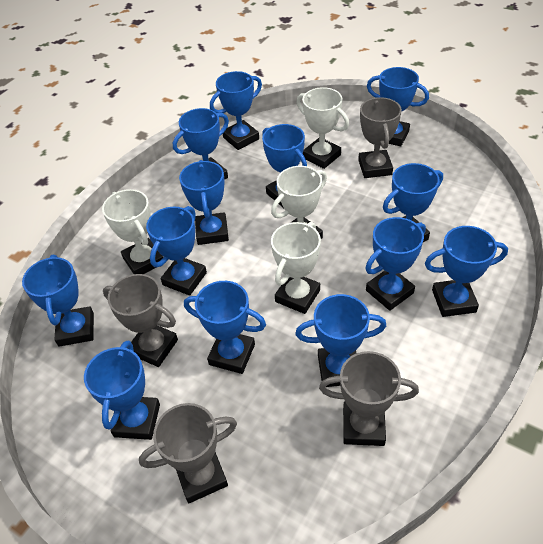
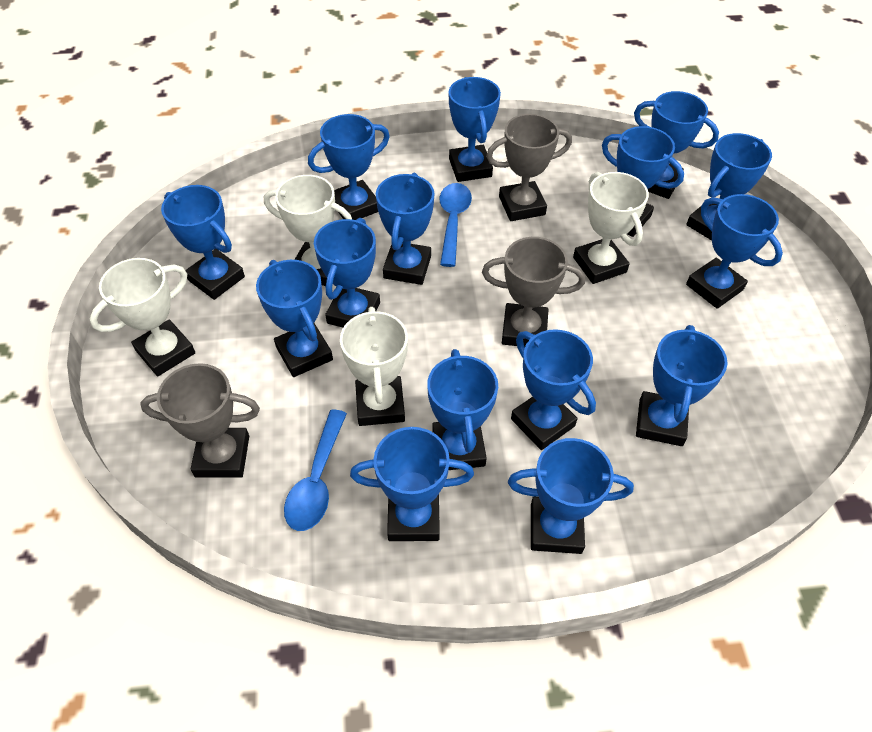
blue spoon: none = 0 -> [284,410,347,531] [440,183,472,267] = 2
blue trophy: [22,255,94,347] [84,341,160,440] [146,206,207,296] [173,108,229,180] [179,160,229,245] [184,281,266,374] [210,71,262,150] [262,124,307,208] [295,294,386,387] [365,217,426,311] [367,67,429,146] [383,163,443,242] [425,226,508,317] = 13 -> [161,185,245,300] [256,260,333,377] [308,114,390,220] [314,218,380,328] [350,427,474,541] [376,173,434,285] [427,349,498,470] [449,77,501,182] [508,438,634,554] [511,329,596,450] [602,126,684,237] [634,91,719,199] [636,325,728,446] [686,133,772,241] [686,194,783,309] = 15
grey trophy: [103,274,178,367] [139,403,237,503] [319,351,419,446] [358,97,402,178] = 4 -> [140,363,260,478] [482,237,585,347] [486,114,572,221] = 3

